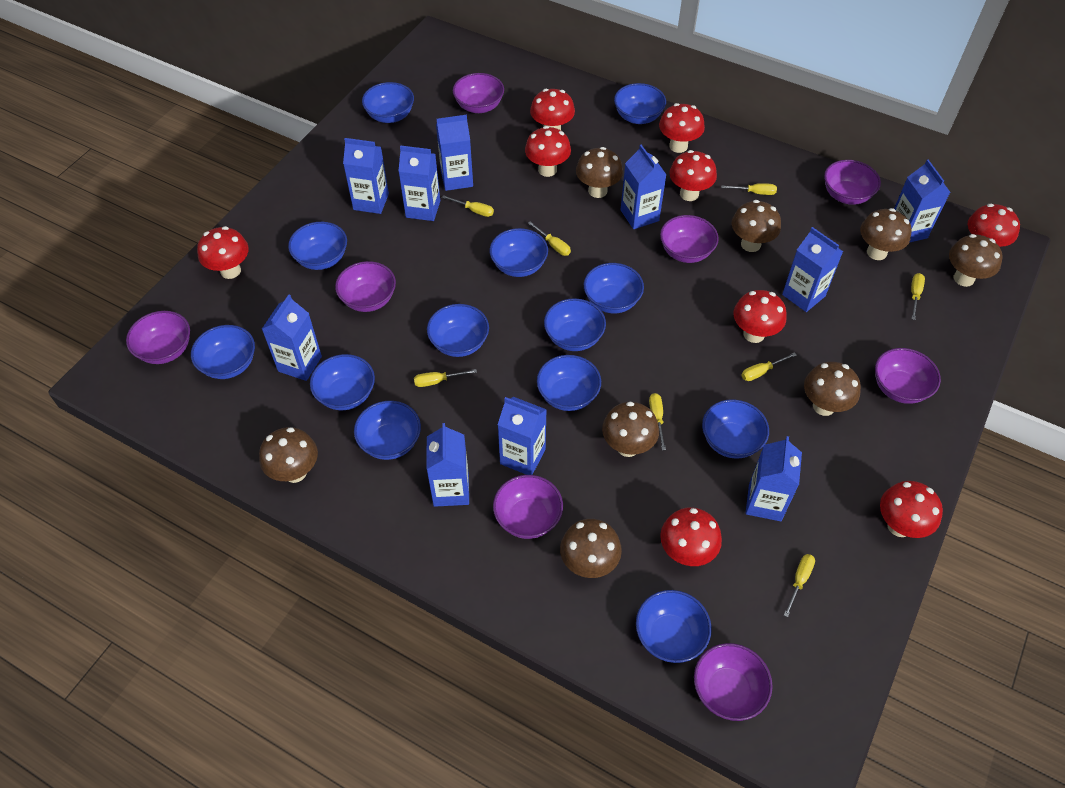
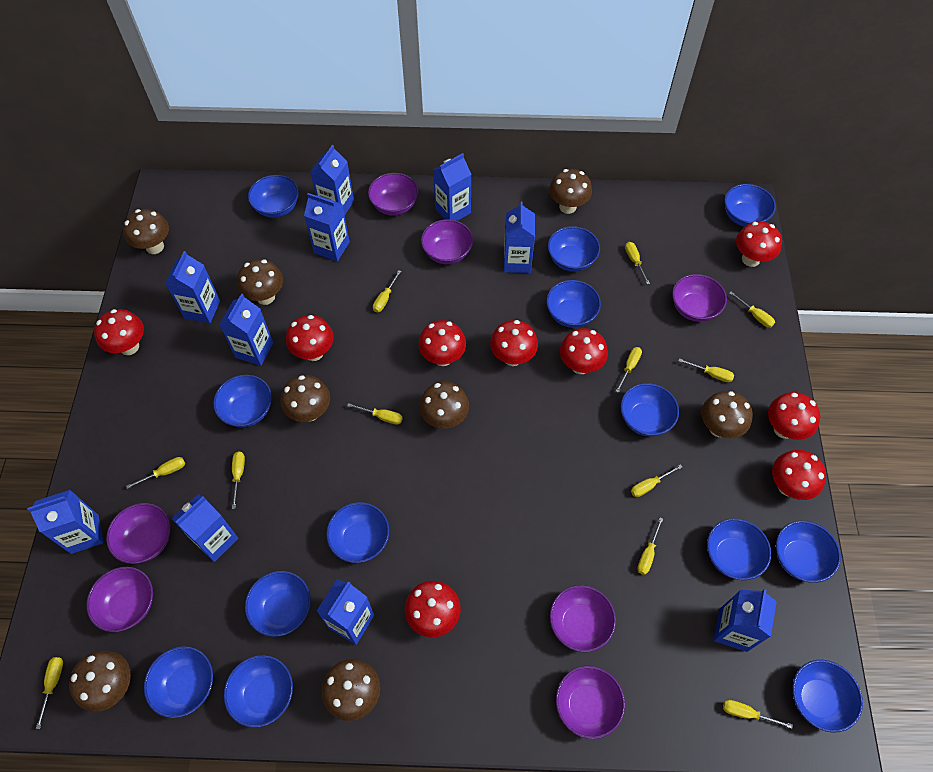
purple bowl: [126,311,190,364] [335,261,396,312] [453,73,504,113] [493,475,563,539] [660,215,719,263] [694,643,773,721] [824,160,881,205] [875,348,941,404] = 8 -> [86,567,153,632] [106,503,170,564] [368,173,419,216] [421,219,473,264] [550,585,616,652] [556,666,625,739] [672,274,727,322] = 7
yellow screwdriver: [414,369,477,387] [442,195,494,217] [528,221,571,256] [649,393,666,450] [721,183,777,195] [742,352,796,381] [784,554,815,617] [911,273,925,320] = 8 -> [36,657,63,729] [126,457,185,489] [232,451,245,509] [347,403,403,425] [373,270,401,312] [615,347,642,393] [625,242,650,284] [631,464,683,497] [637,518,663,575] [678,358,734,382] [723,700,793,729] [729,291,775,328] = 12

